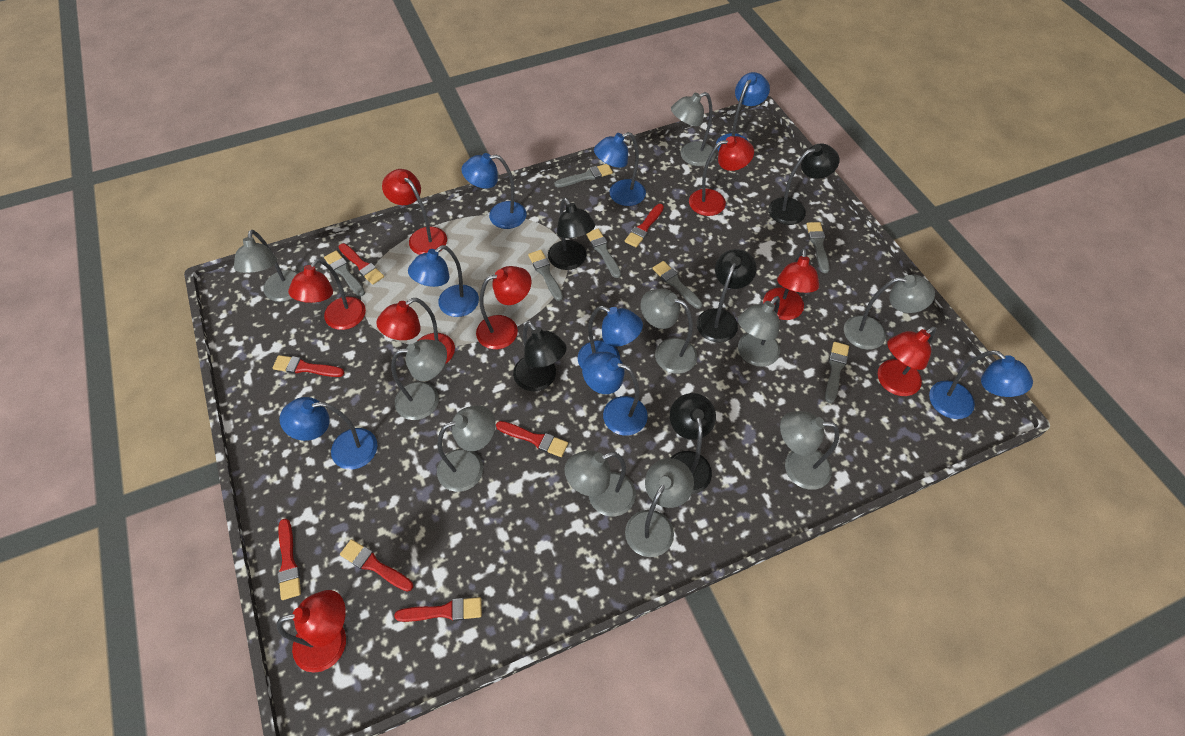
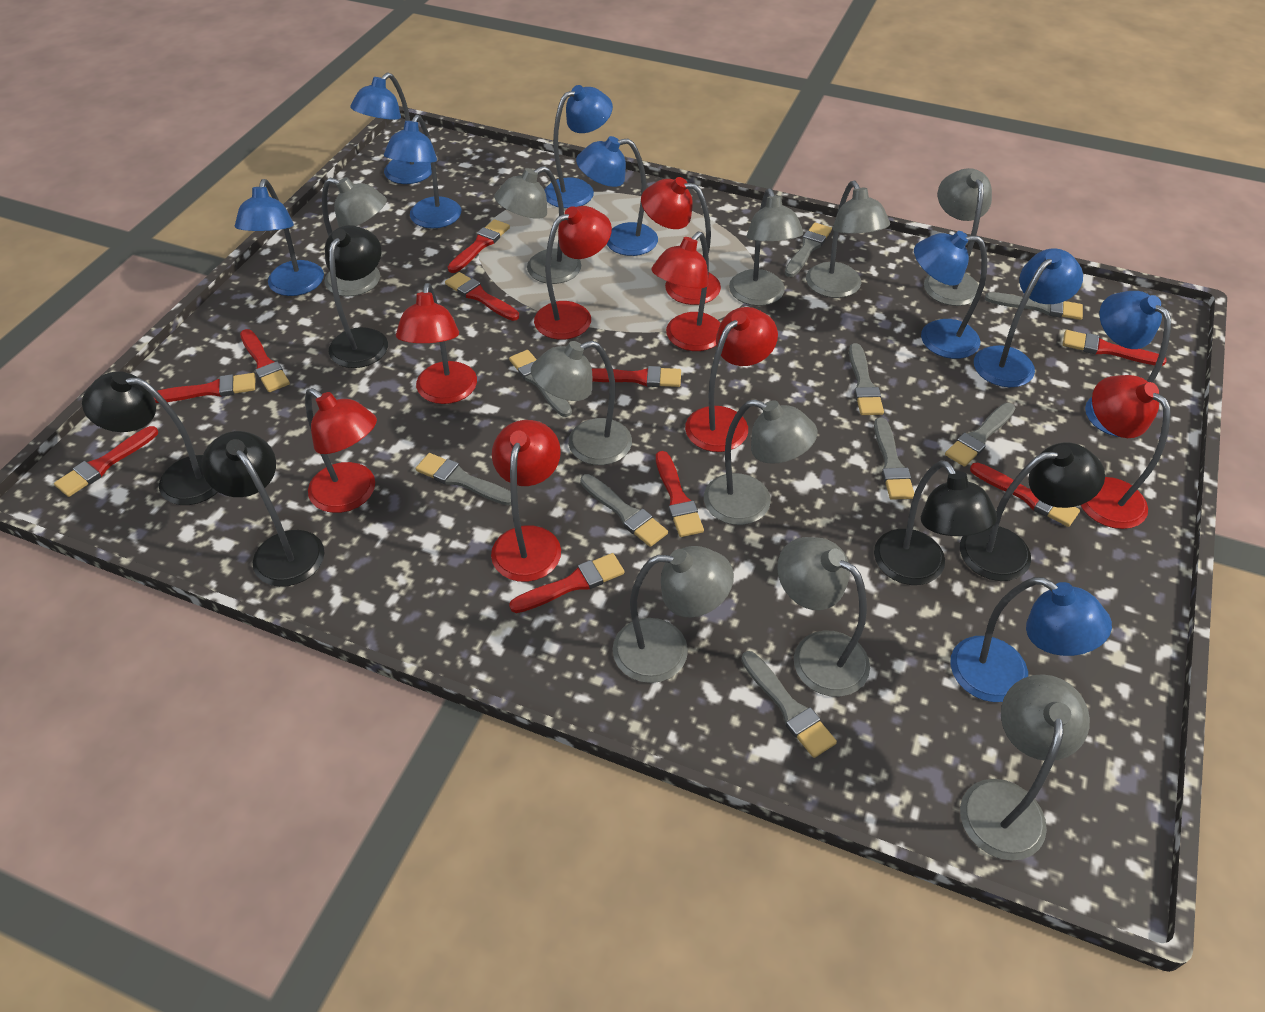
blue lamp: [280,397,378,470] [408,245,479,317] [461,153,526,229] [578,306,643,369] [582,352,648,436] [594,132,646,206] [716,72,770,151] [929,350,1033,419] = 8 -> [235,179,324,296] [350,73,432,184] [384,115,461,228] [545,85,613,208] [576,136,658,256] [914,231,987,359] [950,577,1112,702] [974,249,1083,387] [1085,291,1171,437] = 9
grey brush: [324,250,365,296] [528,250,563,301] [554,164,613,188] [586,229,621,278] [652,261,702,309] [806,222,830,273] [825,342,849,403] = 7 -> [416,453,511,505] [509,350,572,417] [580,474,668,547] [741,651,837,758] [785,223,832,277] [849,343,884,415] [874,417,914,500] [945,403,1015,467] [985,292,1083,320] = 9
red brush: [272,355,344,377] [278,519,301,600] [339,243,384,285] [340,539,413,592] [394,597,482,622] [496,421,568,457] [625,204,664,247] = 7 -> [54,426,158,497] [154,373,255,403] [240,329,290,392] [445,272,519,321] [448,219,510,273] [509,553,624,613] [592,366,681,387] [656,451,704,537] [970,462,1080,527] [1063,330,1167,366] = 10

